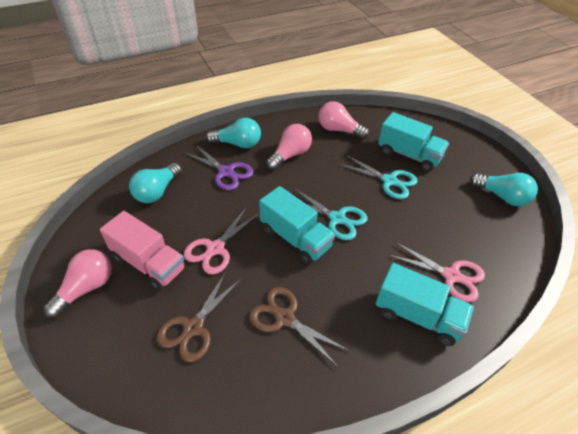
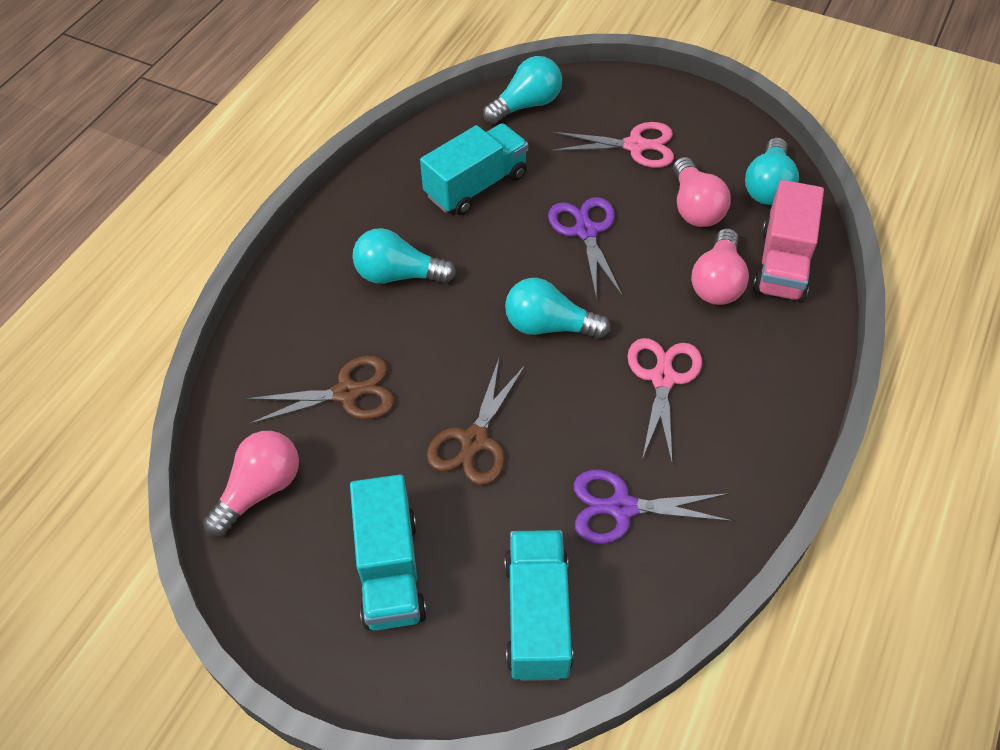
purple scissors: [184,144,254,190] = 1 -> [548,197,623,299] [574,470,732,544] = 2
turquoise light bulb: [129,163,182,203] [206,118,261,148] [470,173,538,206] = 3 -> [352,228,456,284] [483,56,562,124] [505,278,610,339] [745,138,799,205] = 4
turquoise scissors: [294,188,368,240] [339,155,418,199] = 2 -> none = 0

